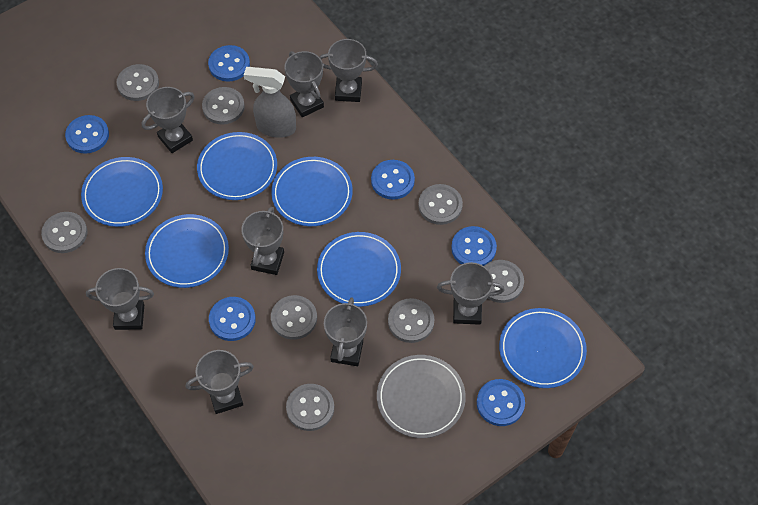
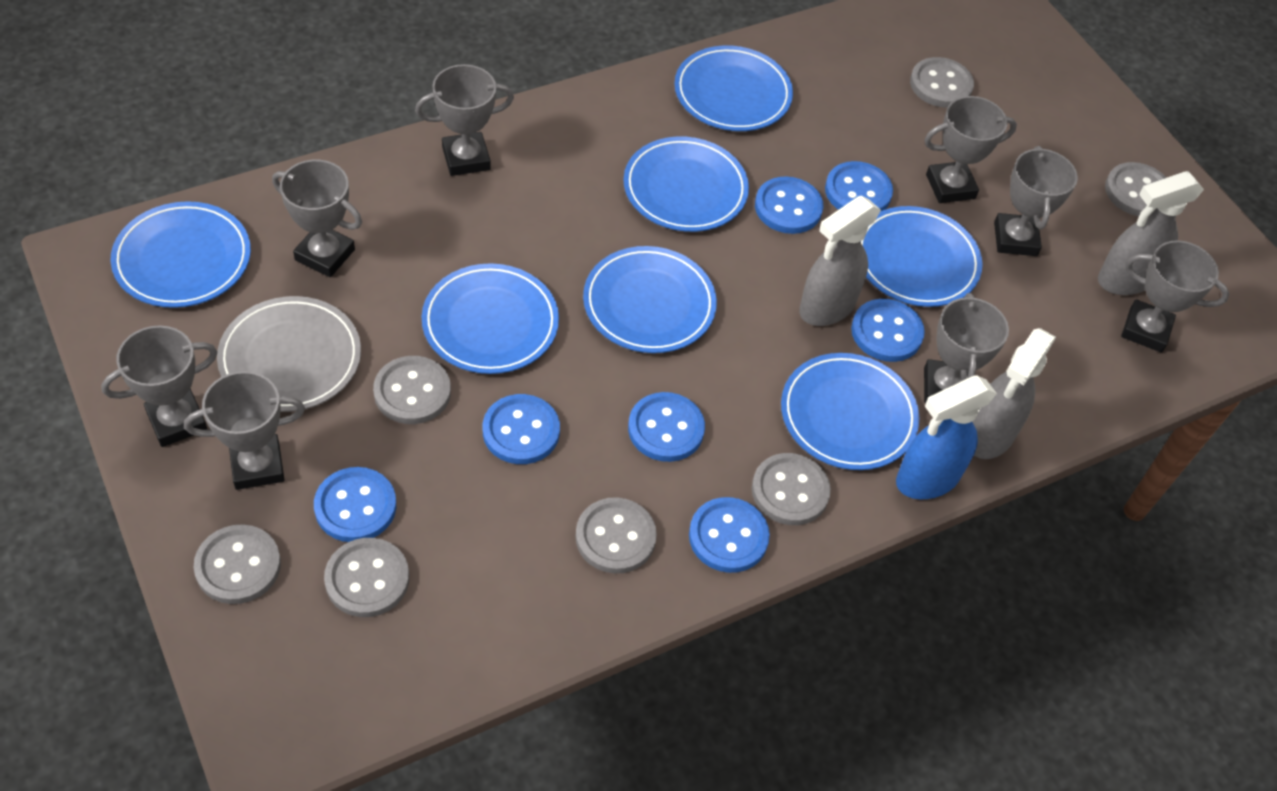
blue button: [65,115,109,154] [208,45,250,82] [209,297,256,341] [371,160,415,200] [451,226,497,266] [477,379,525,426] = 6 -> [314,467,396,542] [483,394,560,464] [628,392,705,462] [689,497,770,573] [755,176,823,234] [825,161,893,212] [851,299,925,362] = 7
blue plate: [81,157,163,227] [145,214,229,288] [197,132,277,200] [271,157,353,226] [317,232,401,307] [499,308,587,388] = 6 -> [110,201,251,308] [422,263,559,374] [583,246,717,353] [624,136,749,232] [675,45,793,131] [781,353,920,470] [861,206,983,307] = 7
blue spray bottle: none = 0 -> [896,376,997,499] = 1
grey button: [41,212,87,253] [117,64,159,101] [202,87,245,125] [271,295,317,340] [286,384,334,431] [388,298,435,343] [418,184,463,225] [484,260,524,303] = 8 -> [194,524,281,604] [324,538,409,617] [373,356,451,424] [575,497,657,574] [752,453,831,525] [910,57,974,107] [1105,162,1166,216] = 7
grey spray bottle: [244,67,296,138] = 1 -> [799,196,881,326] [972,328,1056,459] [1098,171,1204,295] = 3

